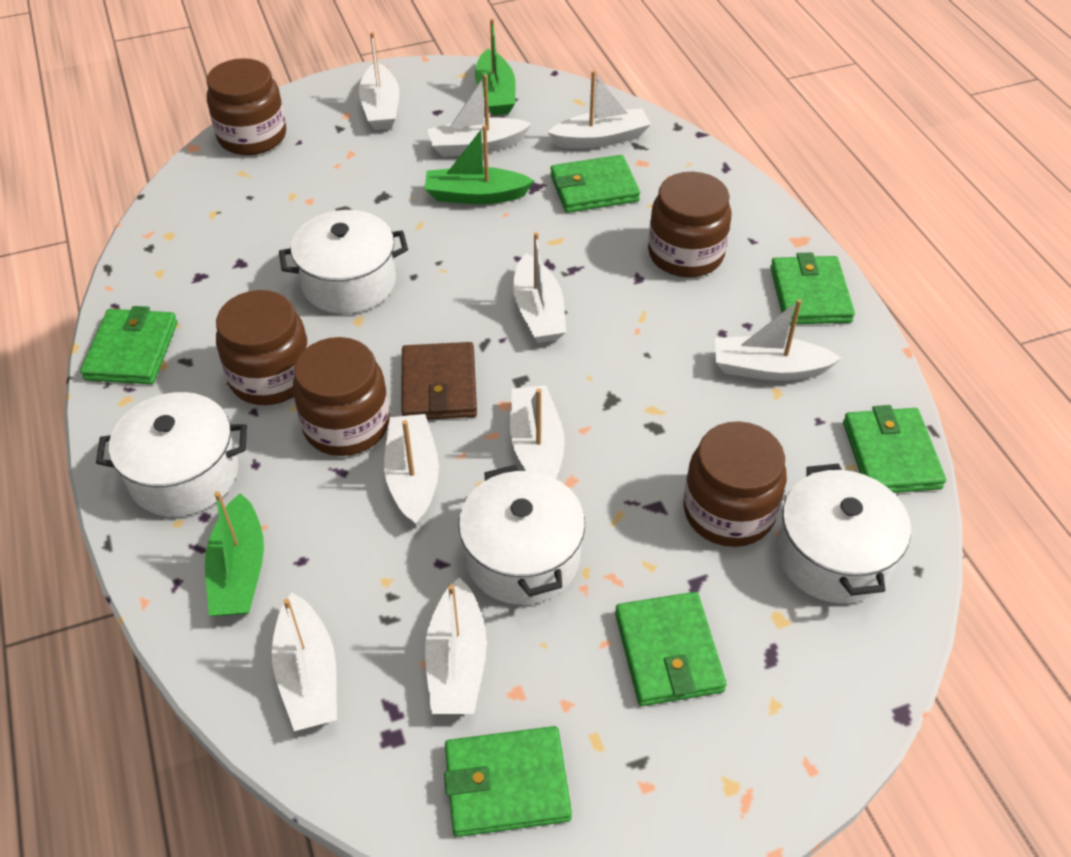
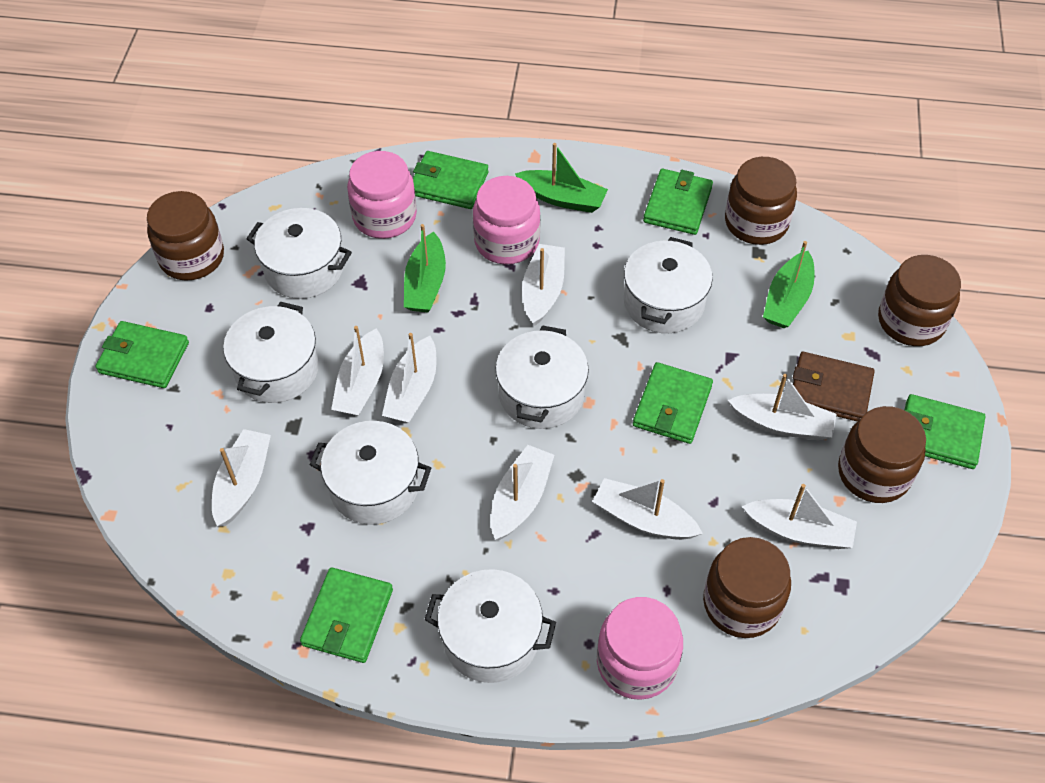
pink jar: none = 0 -> [347,151,417,239] [473,176,540,264] [597,597,683,700] = 3
white boat: [272,592,337,731] [359,32,399,130] [384,414,439,526] [425,578,487,714] [427,74,532,157] [510,385,565,479] [513,232,566,343] [547,70,651,149] [715,299,842,381] = 9 -> [212,429,271,526] [331,326,384,416] [382,333,436,423] [491,445,554,540] [522,244,565,326] [592,478,703,540] [728,374,837,440] [742,484,857,549] = 8
white pot: [96,392,247,517] [279,210,408,314] [459,465,585,605] [777,463,911,603] = 4 -> [223,302,319,403] [247,208,352,299] [310,421,431,525] [424,569,556,683] [496,325,589,429] [624,237,713,333] = 6

